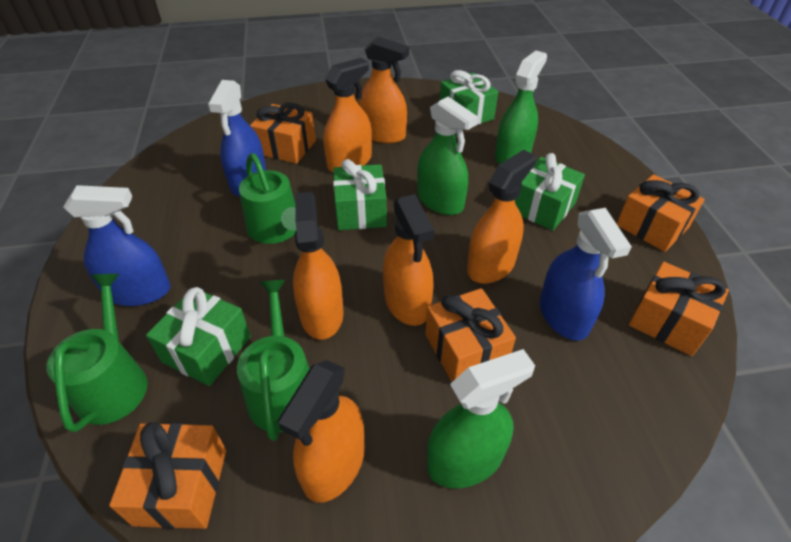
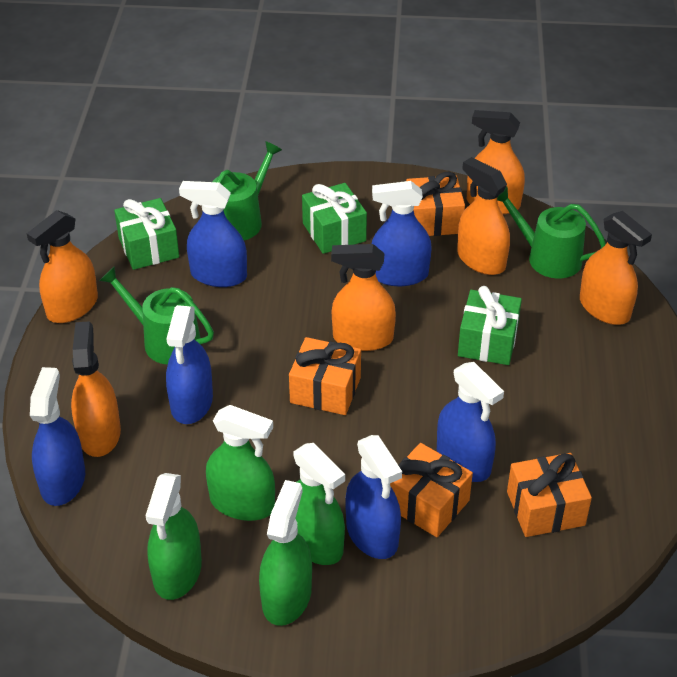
blue spray bottle: [63,185,170,306] [208,80,266,196] [540,208,632,341] = 3 -> [30,367,85,506] [166,305,213,424] [179,181,247,287] [345,435,402,559] [372,181,432,286] [437,362,504,482] = 6
green gift: [146,287,251,386] [333,159,387,230] [440,70,498,125] [515,153,585,231] = 4 -> [114,198,179,270] [302,183,367,254] [458,286,522,365] = 3
green spray bottle: [417,97,478,215] [427,349,535,488] [495,51,547,165] = 3 -> [145,473,202,600] [206,405,275,521] [259,480,312,626] [293,443,345,565] = 4
orange gift: [109,422,226,529] [250,103,316,164] [425,288,516,382] [617,174,705,252] [629,262,729,356] = 5 -> [289,337,361,415] [390,443,473,537] [406,172,465,236] [507,453,592,537] = 4

